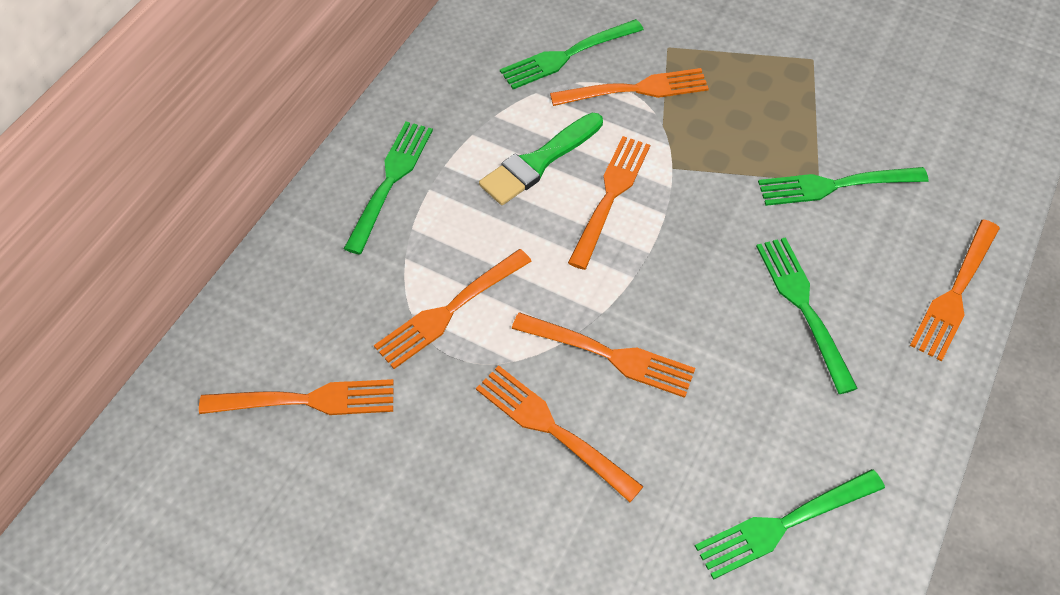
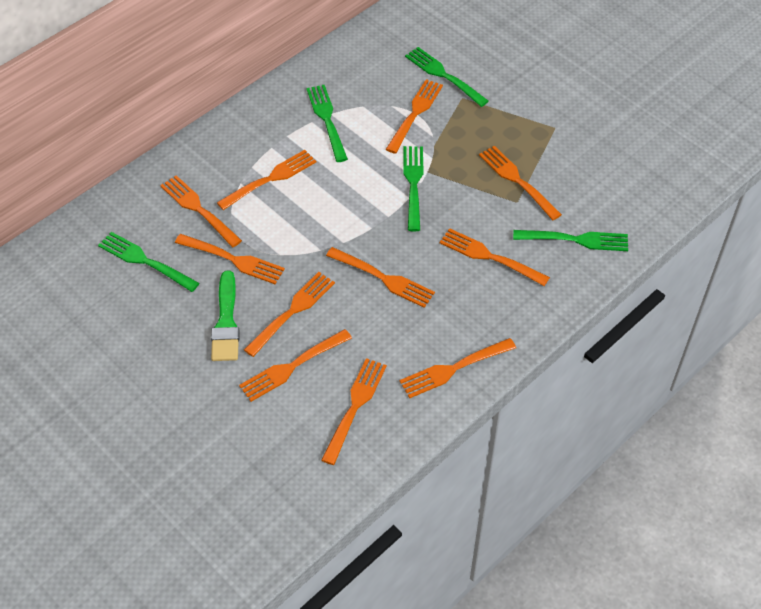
orange fork: [199,379,394,415] [374,249,532,369] [476,365,644,502] [512,312,695,398] [550,68,709,106] [568,136,650,270] [910,219,1000,361] = 7 -> [160,175,242,247] [175,234,285,284] [217,150,316,210] [239,329,352,402] [244,272,335,357] [321,358,387,465] [326,247,435,308] [386,79,443,154] [400,338,516,398] [440,228,550,286] [479,146,562,220] = 11

